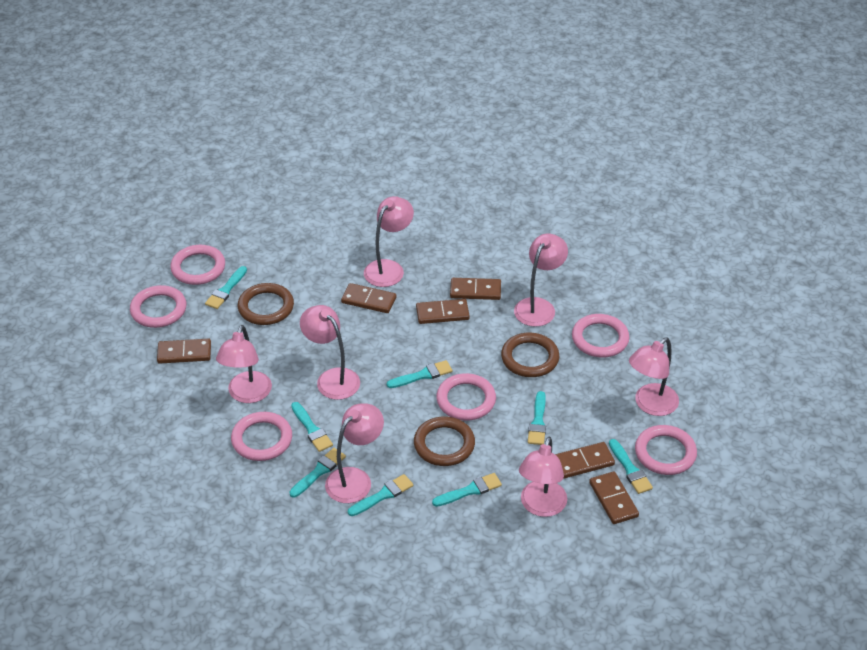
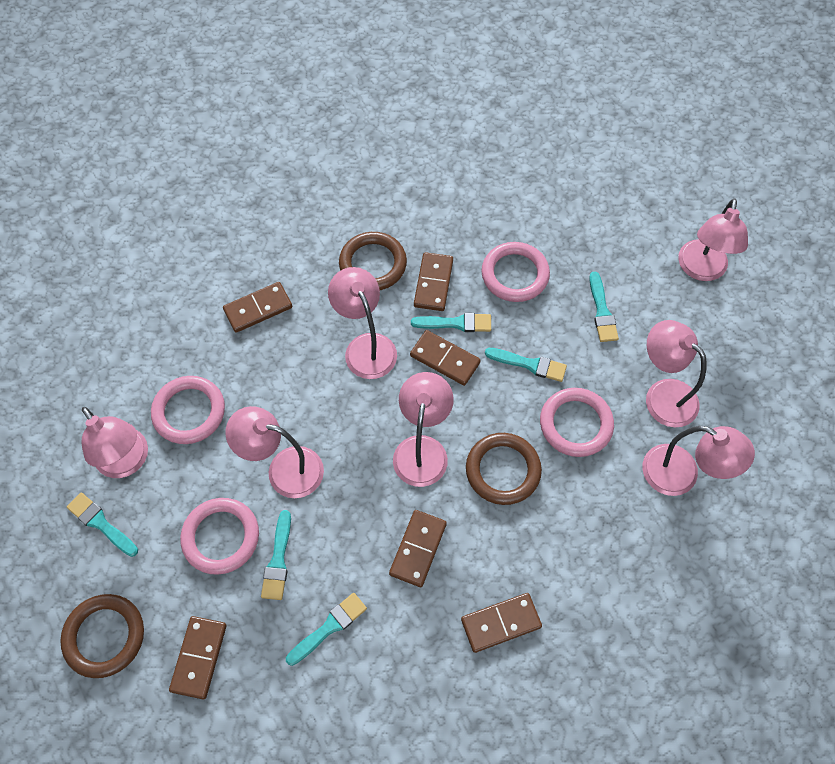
pink ring: [130,285,186,328] [170,245,225,285] [231,412,292,461] [436,373,496,421] [572,314,629,357] [635,425,697,475] = 6 -> [151,376,225,444] [180,498,259,575] [481,242,550,302] [540,388,614,457] = 4
turquoise brush: [205,266,247,309] [290,448,346,497] [291,402,333,452] [348,474,413,516] [387,360,452,388] [432,473,502,507] [528,391,546,445] [609,439,653,494] = 8 -> [67,492,138,557] [261,510,291,600] [286,593,367,666] [411,313,491,332] [485,348,567,382] [589,272,619,342] = 6

